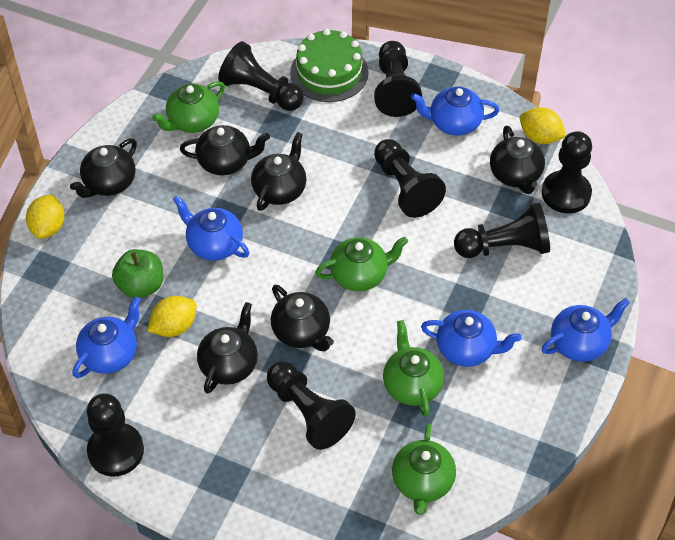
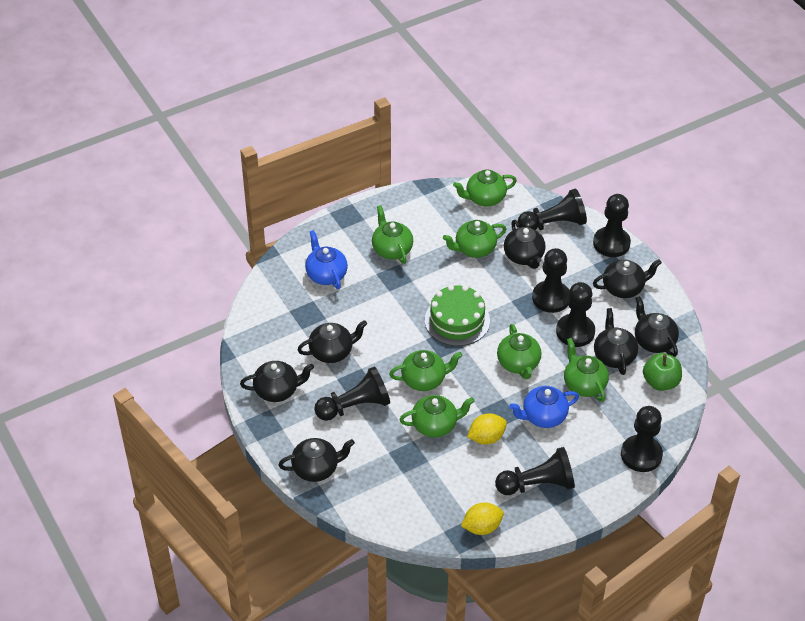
black teapot: [70,138,137,198] [180,125,270,175] [197,302,258,394] [251,132,307,211] [271,285,334,351] [490,126,545,194] = 6 -> [240,361,314,402] [278,438,355,482] [298,320,367,363] [504,220,546,269] [593,259,662,298] [594,308,638,375] [635,296,679,357] = 7
blue teapot: [72,296,141,378] [173,196,249,261] [411,87,499,136] [421,310,521,367] [542,298,630,362] = 5 -> [305,230,348,289] [509,386,579,428] = 2
green teapot: [152,81,225,133] [315,237,408,291] [383,320,444,417] [392,424,456,515] = 4 -> [372,205,413,264] [389,350,462,391] [399,395,474,438] [443,220,506,258] [453,169,517,206] [497,324,541,379] [564,338,609,402] = 7
yellow lemon: [26,195,64,239] [148,296,197,337] [520,107,566,144] = 3 -> [461,502,504,535] [467,413,507,445] = 2

